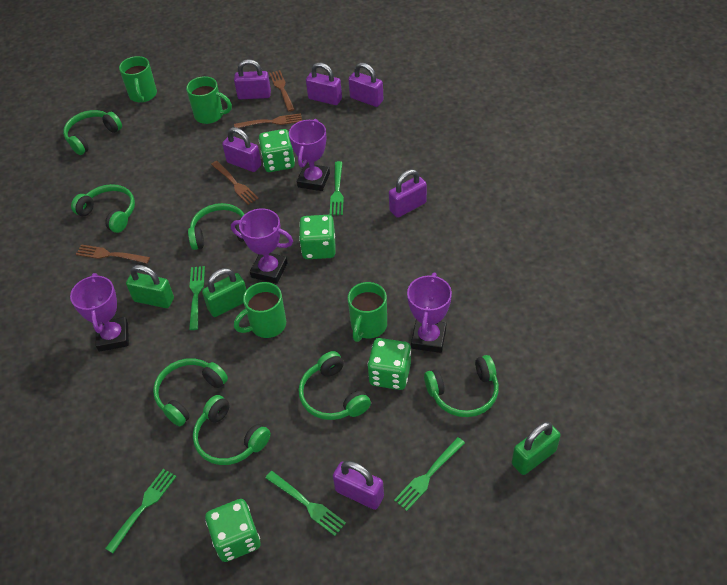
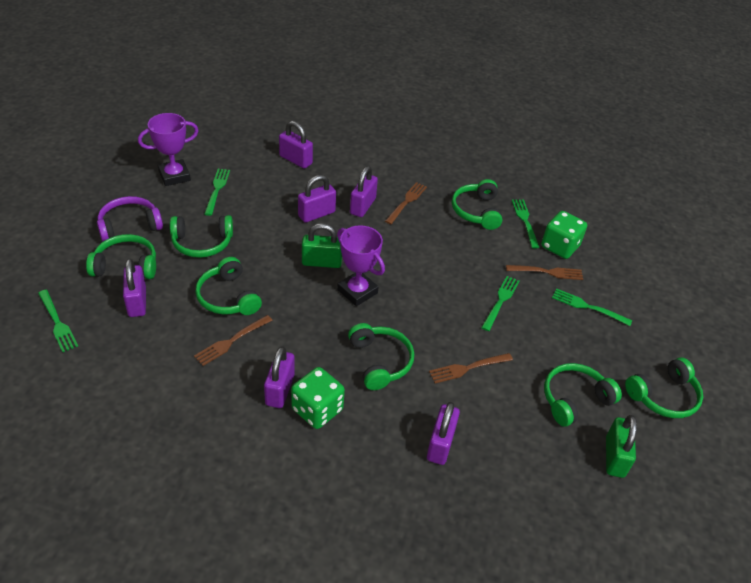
green dice: [205,499,261,562] [259,129,295,172] [299,215,335,259] [367,338,411,390] = 4 -> [291,367,345,429] [541,211,587,259] = 2
green mug: [119,56,157,103] [186,76,232,124] [234,282,286,338] [348,282,387,342] = 4 -> none = 0
green padlock: [126,265,174,308] [202,268,246,317] [512,422,561,475] = 3 -> [302,223,342,268] [606,415,637,478] = 2
purple headphones: none = 0 -> [97,196,163,242] = 1
purple trophy: [70,273,129,352] [231,208,293,284] [289,119,330,191] [407,273,452,353] = 4 -> [138,113,199,186] [337,225,385,306] = 2

